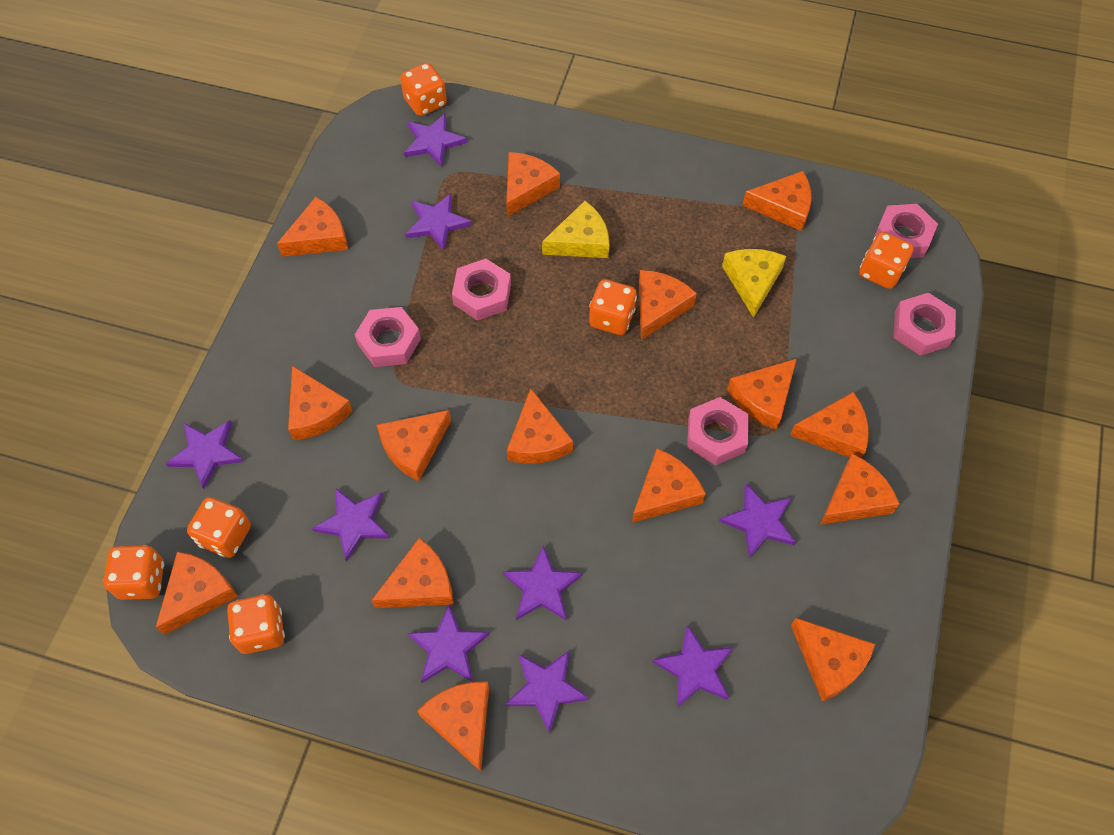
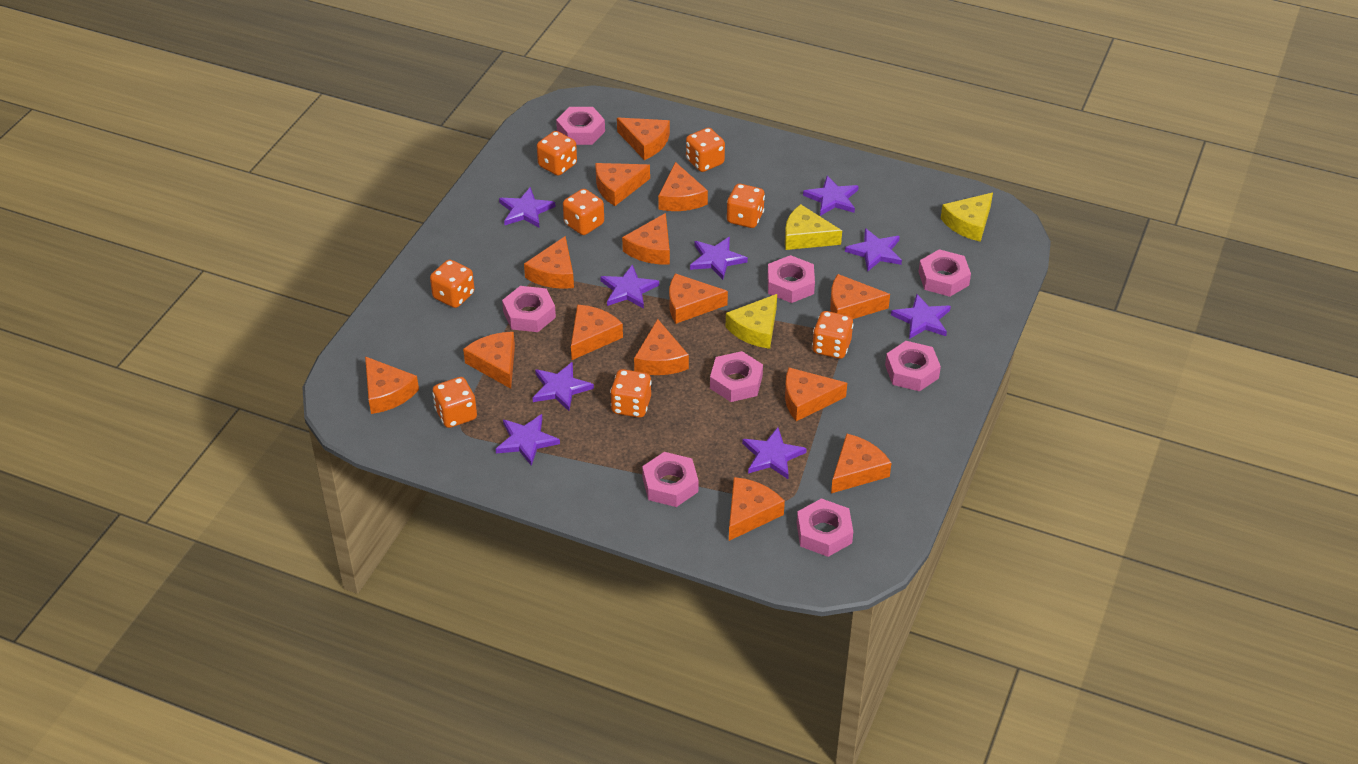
orange cheese: [156,552,238,635] [277,197,348,257] [288,366,353,440] [371,538,454,608] [377,410,451,481] [417,682,489,772] [506,152,560,217] [507,388,573,464] [632,449,706,523] [639,270,697,340] [727,358,797,430] [743,171,812,231] [790,392,869,458] [791,618,875,701] [820,454,899,525] = 15 -> [365,356,419,414] [463,332,515,389] [524,236,574,289] [571,304,623,360] [596,163,650,206] [617,118,670,160] [622,213,670,265] [634,319,689,375] [658,162,708,211] [669,273,728,324] [729,477,785,541] [785,368,847,421] [830,274,890,319] [831,434,891,493] = 14
orange dice: [103,545,164,600] [187,497,251,558] [227,594,285,654] [400,63,447,116] [589,279,637,335] [859,232,914,289] = 6 -> [430,260,474,308] [433,377,477,428] [537,131,577,176] [563,189,604,235] [610,369,652,418] [686,128,725,172] [727,184,765,228] [812,311,854,359] = 8
pink nut: [355,307,421,367] [452,259,511,321] [687,397,749,465] [873,204,938,258] [893,293,956,356] = 5 -> [502,286,556,332] [556,107,605,145] [642,452,699,507] [710,351,763,402] [767,255,815,303] [797,498,853,557] [885,341,941,391] [919,249,971,297] = 8
yellow cheese: [542,201,609,258] [722,249,786,318] = 2 -> [726,294,777,349] [785,204,842,250] [941,193,993,242] = 3

